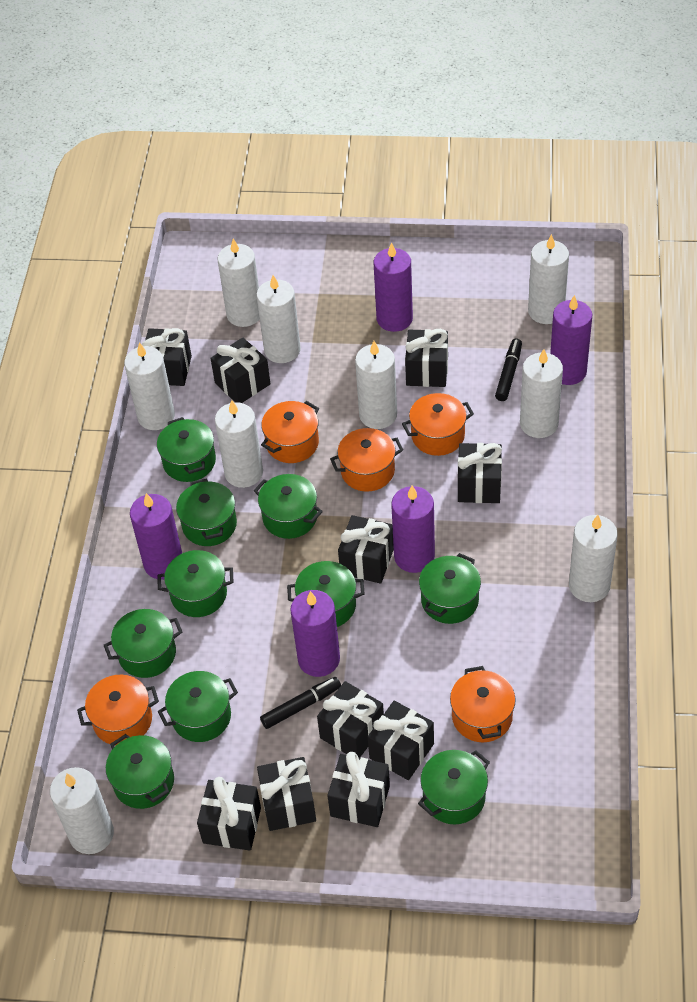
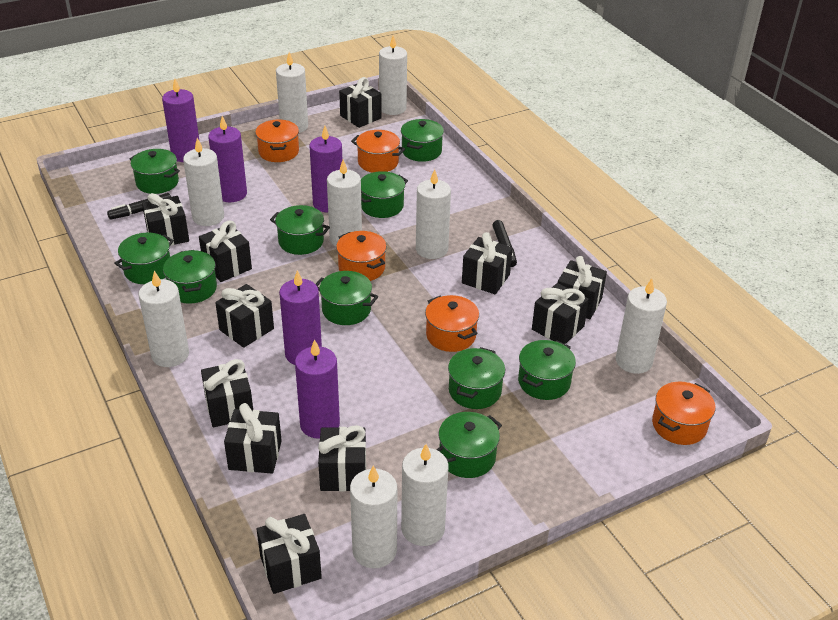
black gift: [142,328,192,386] [197,777,261,851] [210,337,271,403] [257,757,316,831] [317,681,384,758] [327,752,390,827] [338,515,394,584] [368,701,434,780] [405,329,448,387] [458,443,502,503] = 10 -> [142,193,189,246] [199,220,252,282] [201,359,253,427] [215,284,274,348] [224,403,282,474] [257,514,322,594] [318,425,366,491] [339,77,382,128] [462,232,513,294] [532,283,589,344] [558,256,607,319] = 11

